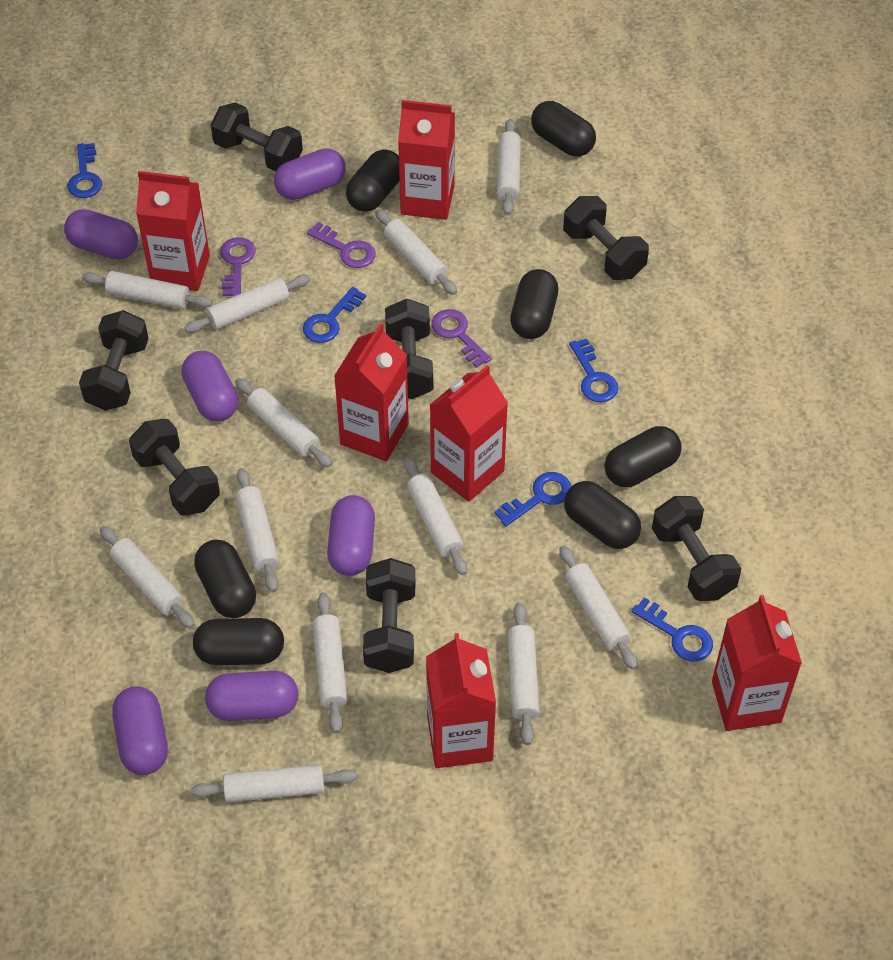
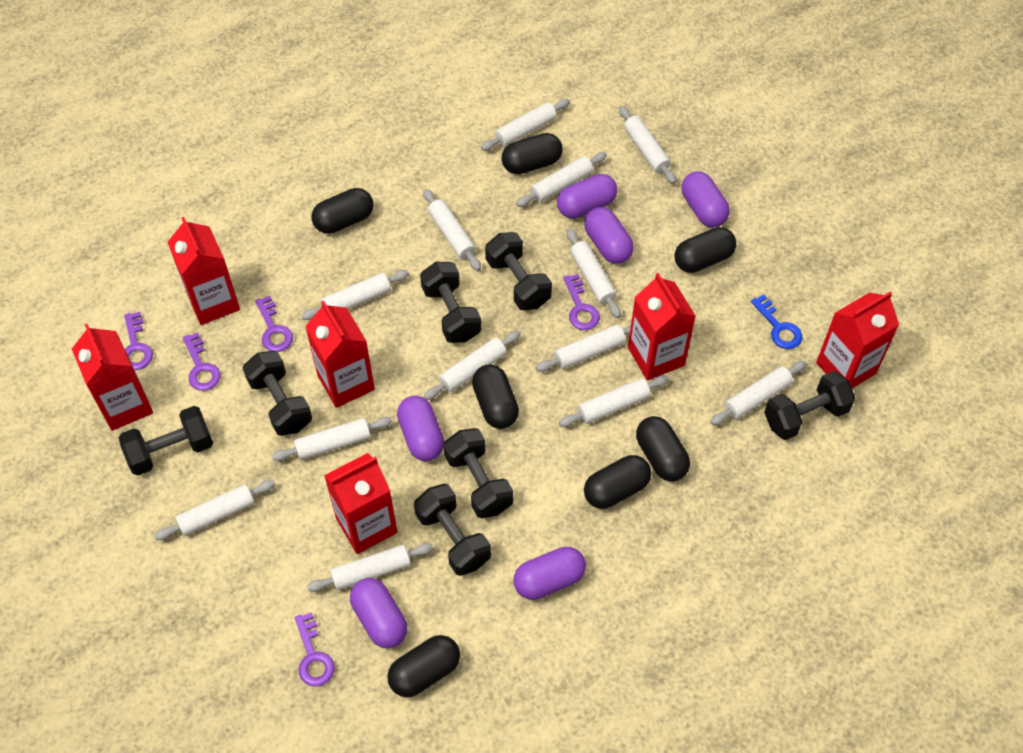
blue key: [67,143,102,198] [303,287,366,343] [494,472,571,527] [569,338,618,402] [631,597,713,662] = 5 -> [751,294,802,349] = 1
purple key: [220,237,256,297] [307,222,376,268] [431,309,492,368] = 3 -> [124,312,153,370] [183,333,221,391] [255,296,293,352] [295,612,335,687] [563,274,600,330] = 5
white rolling pin: [82,271,213,309] [100,526,195,629] [184,275,310,333] [191,765,357,802] [235,378,332,467] [236,468,279,592] [313,592,348,733] [375,209,457,295] [404,457,467,576] [497,119,521,215] [508,602,540,745] [559,545,638,670] = 12 -> [154,480,275,540] [272,417,392,461] [301,270,409,320] [307,543,433,592] [423,189,481,271] [424,331,521,400] [481,99,570,151] [516,152,607,207] [536,325,631,372] [559,375,669,427] [567,229,621,318] [619,106,676,184] [710,361,806,425] = 13

